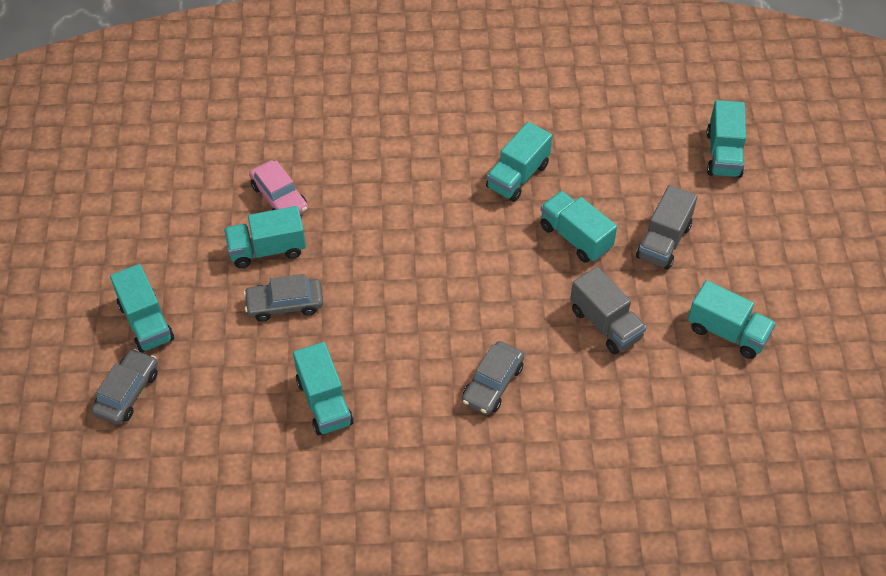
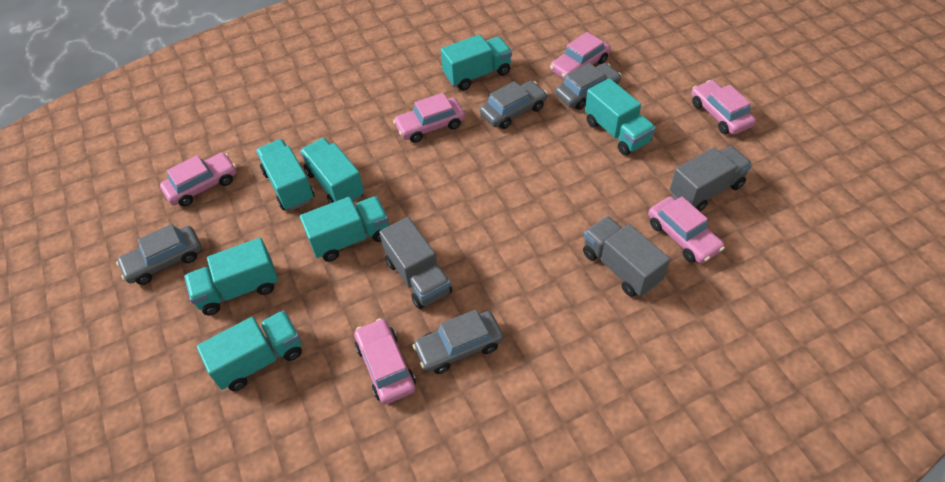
grey car: [91,349,158,425] [244,274,323,322] [462,341,524,415] = 3 -> [116,224,202,285] [412,309,504,374] [480,81,548,129] [555,63,622,110] = 4
grey truck: [570,267,647,354] [636,185,697,270] = 2 -> [379,217,452,309] [583,216,670,297] [670,146,752,212] = 3
pink car: [249,160,308,215] = 1 -> [160,153,237,207] [354,318,416,405] [393,93,465,143] [550,32,611,80] [648,196,725,264] [691,80,756,135] = 6

